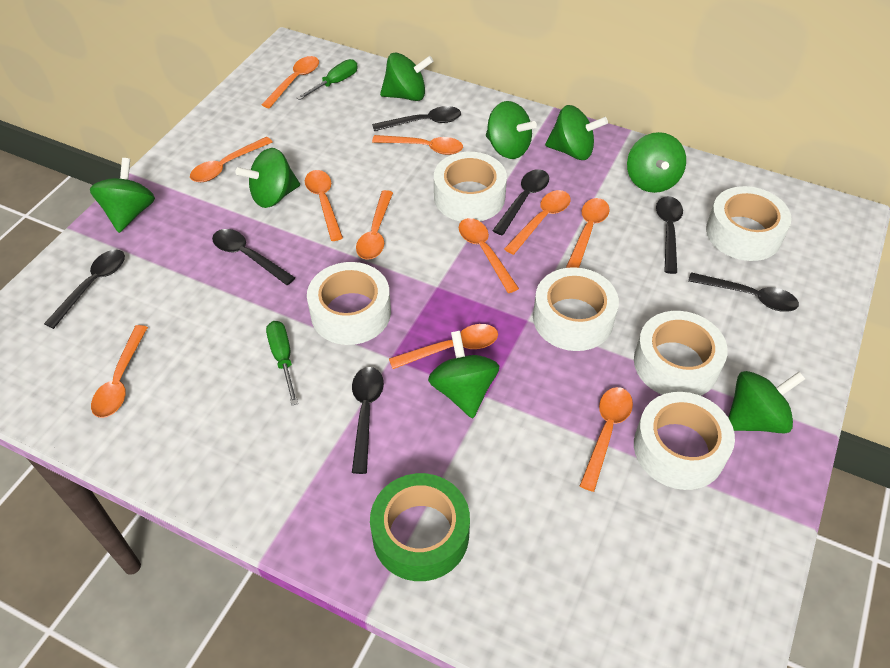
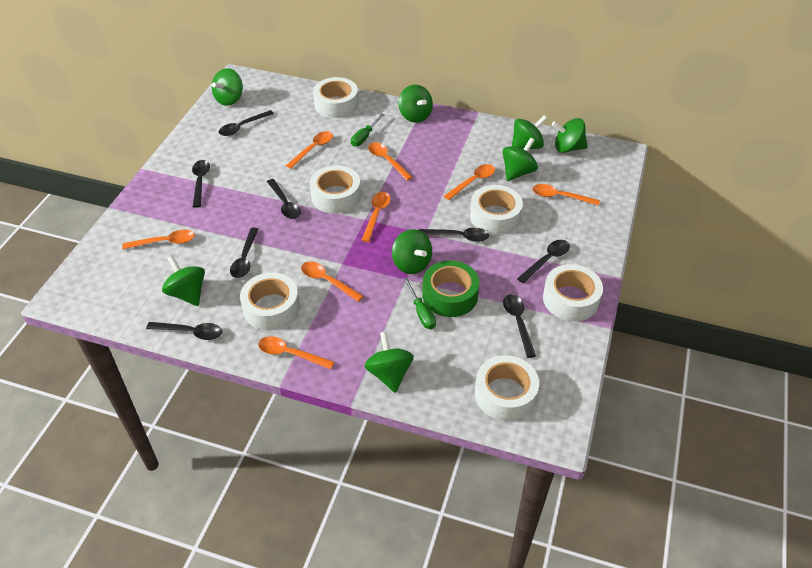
black spoon: [44,250,125,329] [212,229,295,285] [352,367,384,474] [372,106,461,131] [493,169,549,235] [656,196,683,274] [688,272,799,312] = 7 -> [146,322,222,340] [192,160,210,208] [218,110,274,136] [230,228,259,278] [267,179,301,219] [419,228,489,242] [503,294,536,358] [517,240,570,283] = 8
orange spoon: [91,325,148,418] [190,137,272,182] [262,56,319,108] [305,170,343,241] [356,190,393,260] [372,135,463,155] [389,324,498,369] [459,218,519,293] [504,190,571,255] [566,198,610,268] [580,387,633,492] = 11 -> [122,230,195,249] [258,336,334,369] [286,131,333,169] [301,261,364,302] [362,192,391,242] [368,142,413,181] [444,164,495,200] [532,184,600,206] = 8

